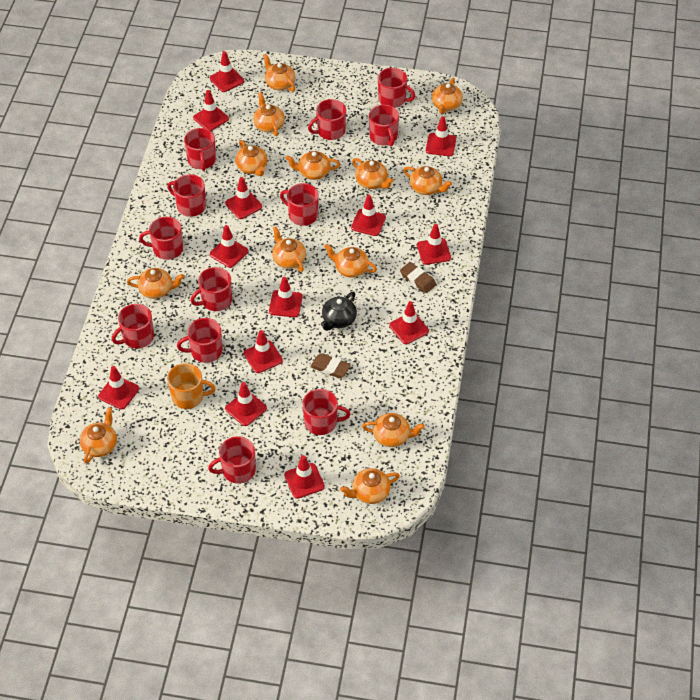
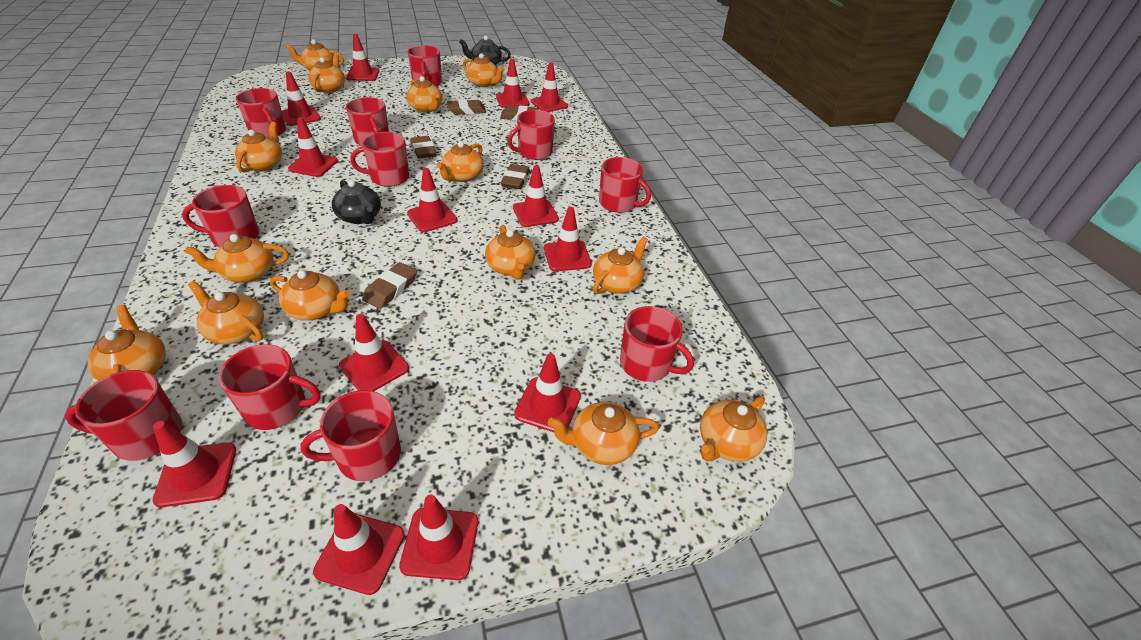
black teapot: [321,291,357,331] = 1 -> [332,180,381,224] [459,36,511,65] = 2
brown eraser: [310,353,351,378] [400,262,436,293] = 2 -> [362,262,417,309] [410,136,437,159] [447,99,486,115] [500,106,539,120] [501,164,530,189] = 5
orange mug: [167,363,216,409] = 1 -> none = 0
orange teapot: [79,407,117,464] [127,268,184,299] [235,140,268,176] [253,92,285,136] [263,54,296,92] [272,226,306,272] [286,151,340,180] [324,244,377,278] [340,468,400,504] [352,158,394,189] [362,413,425,447] [403,166,452,195] [432,78,463,114] = 13 -> [88,305,166,381] [185,234,289,283] [188,281,264,344] [235,122,282,173] [270,270,350,321] [286,39,344,70] [308,54,345,93] [406,76,443,113] [437,141,484,182] [463,53,505,87] [485,225,536,280] [548,402,659,465] [593,236,648,294] [700,396,767,462] = 14
red mug: [112,304,154,348] [139,217,183,260] [167,174,206,217] [177,318,223,363] [184,128,216,171] [191,267,232,311] [208,436,256,484] [280,183,319,226] [303,389,350,435] [308,99,346,140] [369,105,399,146] [378,68,415,108] = 12 -> [65,370,182,461] [182,185,259,247] [219,344,321,430] [236,88,286,137] [301,390,401,481] [346,97,389,147] [350,132,409,187] [408,45,442,87] [507,110,555,160] [599,157,651,213] [620,306,694,382] = 11

